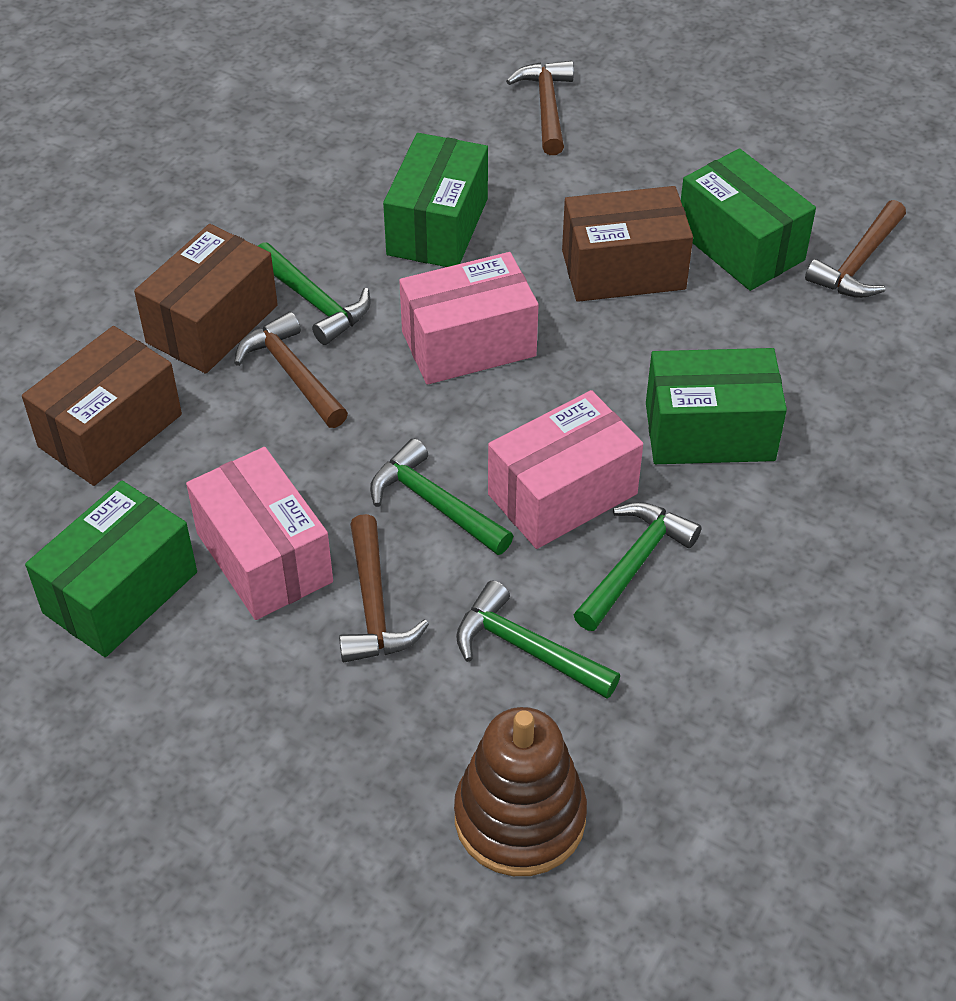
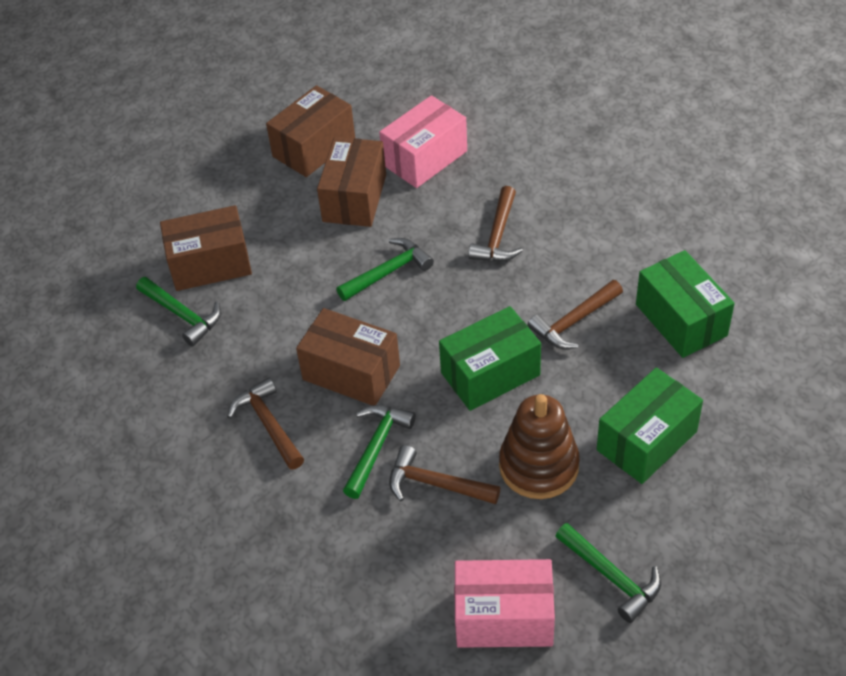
brown box: [22,326,182,486] [134,224,278,374] [562,186,693,302] = 3 -> [160,205,252,291] [266,85,355,177] [296,308,400,405] [317,137,386,227] = 4
green box: [25,480,197,657] [383,133,488,267] [646,348,787,464] [681,149,816,291] = 4 -> [439,306,541,411] [597,367,703,484] [636,250,735,358] = 3
pink box: [186,447,333,620] [399,252,538,385] [488,390,643,549] = 3 -> [379,95,467,188] [454,559,555,648] = 2

